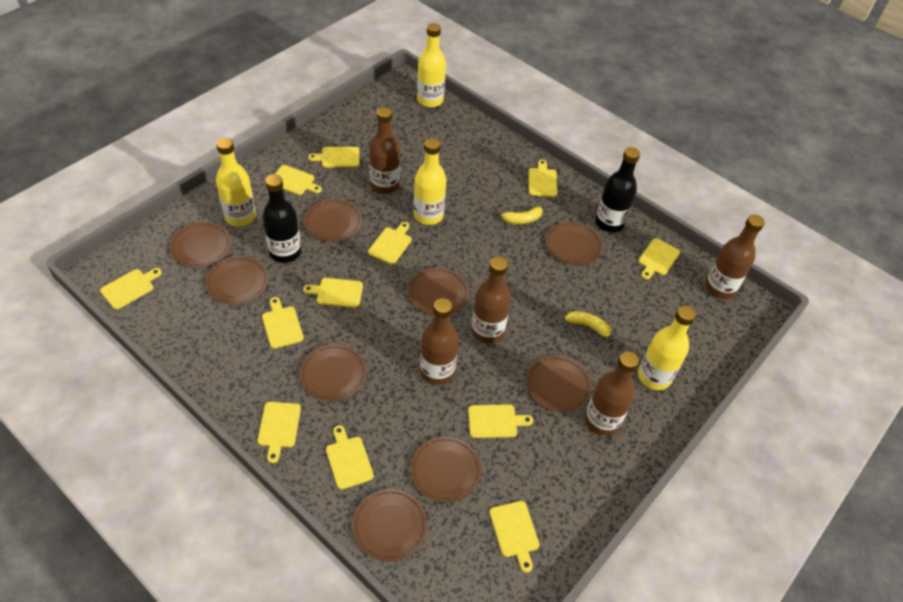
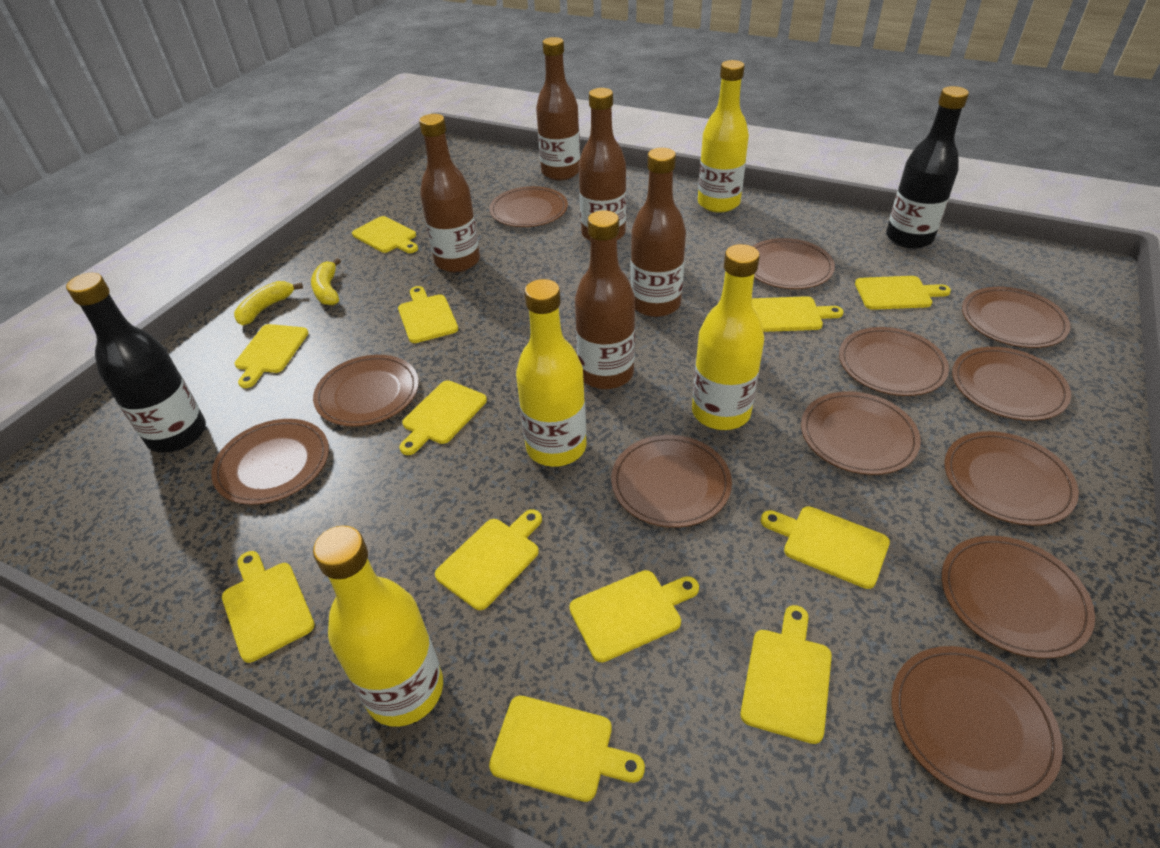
brown plate: [169,222,231,267] [205,256,268,305] [300,344,367,401] [304,199,362,242] [352,489,427,561] [408,267,469,315] [410,436,482,503] [526,355,592,412] [545,222,602,265] = 9 -> [211,419,329,505] [313,355,419,427] [489,186,568,227] [611,435,732,528] [753,238,835,289] [801,391,921,475] [839,327,949,396] [891,646,1063,804] [941,536,1095,659] [944,431,1079,526] [952,347,1071,421] [962,287,1071,348] = 12

